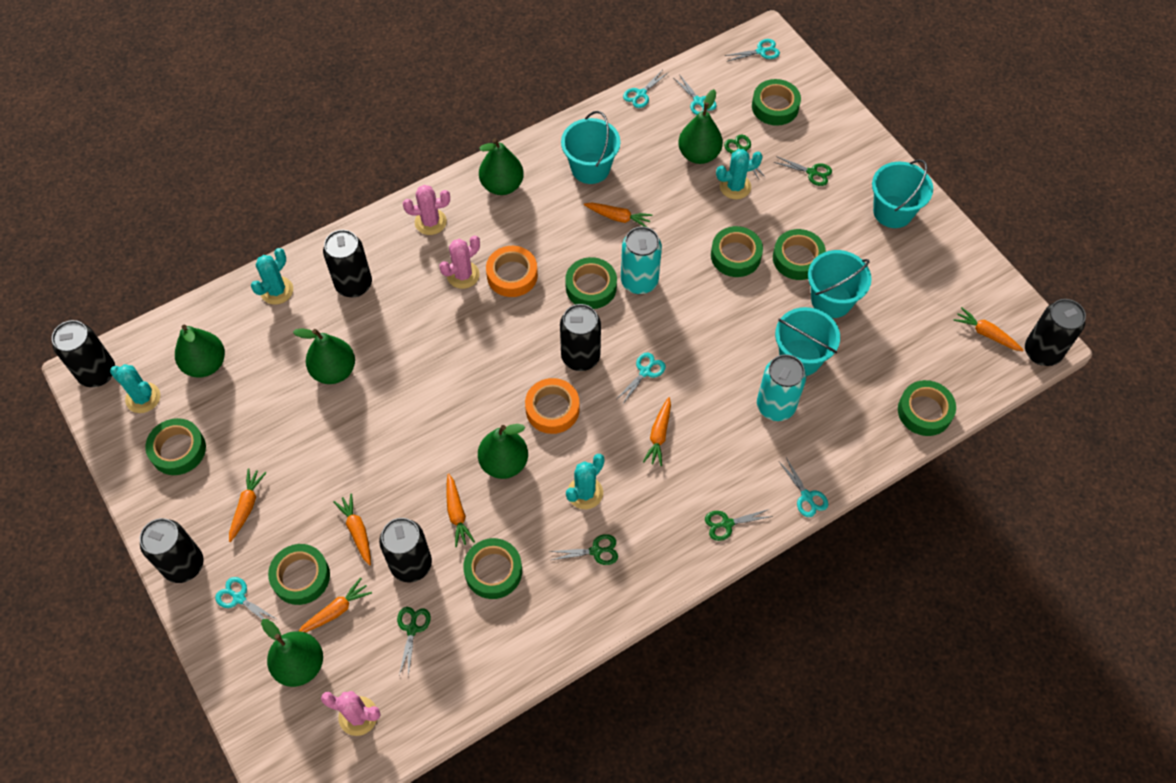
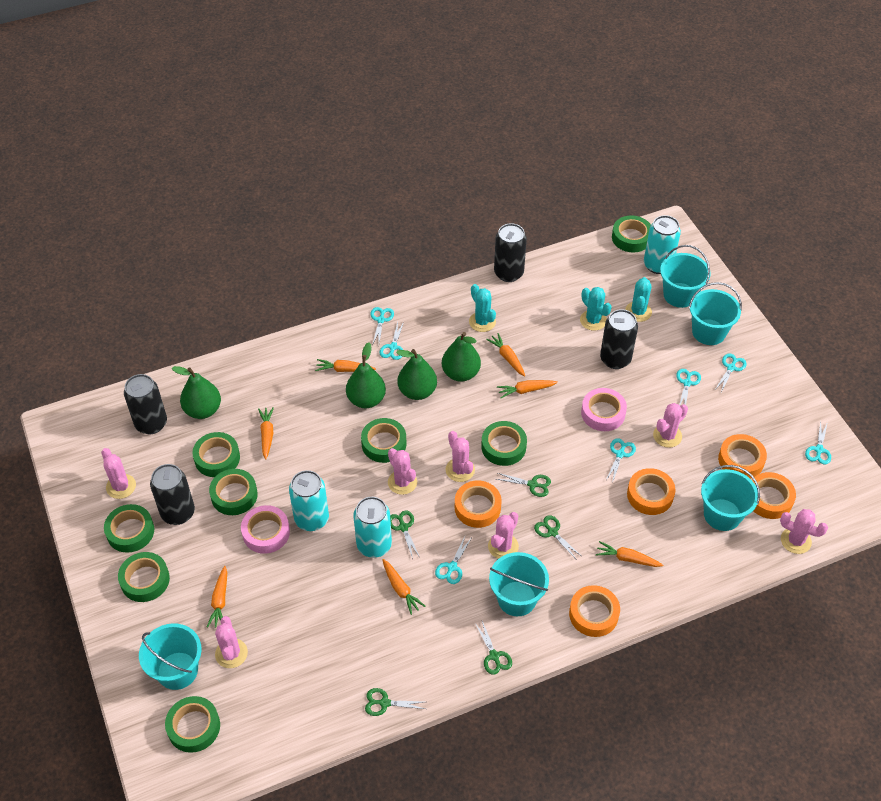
black can: [52,320,115,387] [140,518,204,583] [323,230,372,298] [379,518,432,583] [560,304,601,371] [1025,299,1086,366] = 6 -> [124,374,167,434] [150,464,195,525] [494,223,527,282] [600,309,638,369] = 4
green pear: [175,325,225,378] [261,619,323,687] [293,328,355,384] [478,424,528,479] [479,138,524,195] [678,89,723,164] = 6 -> [172,366,221,419] [346,342,386,408] [396,349,437,400] [442,332,481,382] = 4
orange tape: [486,246,538,297] [525,378,580,434] = 2 -> [455,481,501,528] [569,585,620,637] [627,468,676,515] [718,434,767,479] [752,472,796,519] = 5
pink cactus: [321,691,381,736] [403,185,450,235] [439,235,480,289] = 3 -> [101,448,136,499] [215,616,248,668] [388,448,417,495] [446,431,475,482] [488,512,519,559] [653,403,688,448] [780,509,828,554] = 7
pink tape: none = 0 -> [241,505,290,554] [581,388,627,431] = 2
turquoise bucket: [561,111,620,184] [775,307,840,376] [808,250,872,318] [872,160,933,228] = 4 -> [139,623,202,690] [489,552,549,616] [660,245,711,308] [689,282,742,345] [701,465,760,531] = 5
turquoise cactus: [110,364,160,413] [251,248,293,305] [566,454,605,509] [716,149,763,199] = 4 -> [469,284,496,332] [580,287,612,331] [625,277,652,322] = 3
turquoise can: [621,227,662,294] [757,354,806,421] = 2 -> [289,470,329,531] [353,497,392,558] [644,215,681,274] = 3
turquoise scissors: [215,577,278,620] [617,353,666,405] [623,70,668,108] [674,74,717,115] [725,39,780,61] [779,458,828,517] = 6 -> [371,307,394,343] [379,322,404,360] [435,536,471,584] [606,438,636,483] [676,369,701,405] [716,353,747,392] [805,421,831,465] = 7

